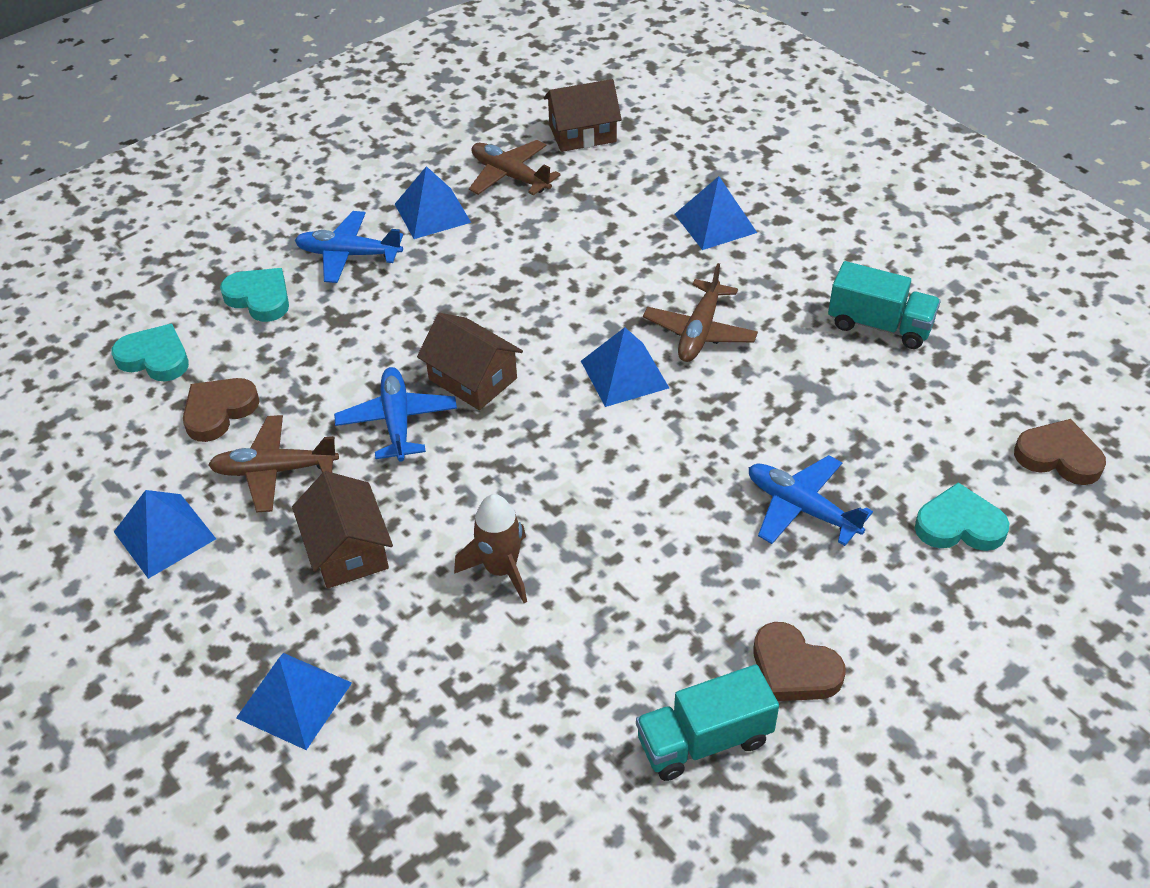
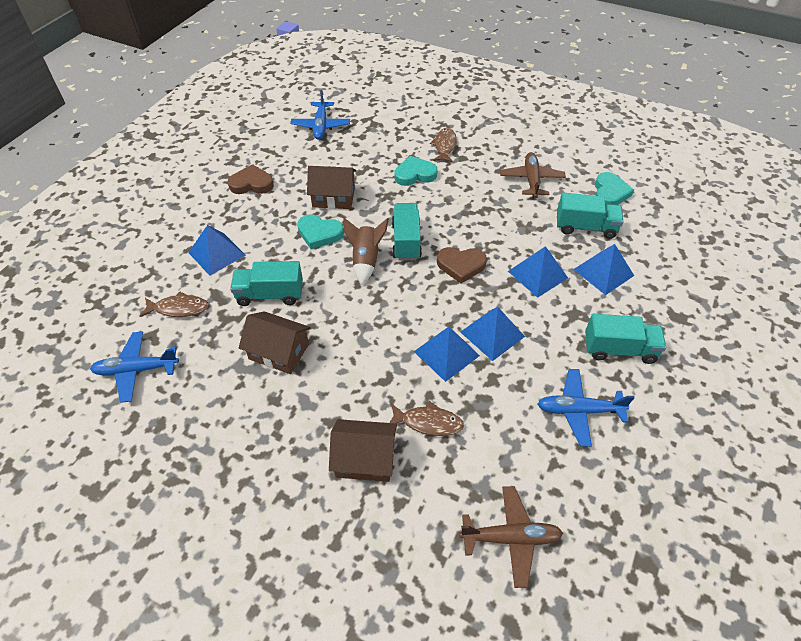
brown fish: none = 0 -> [139,291,209,317] [389,401,464,436] [430,128,457,162] = 3
brown heart: [183,378,260,442] [754,622,846,701] [1014,419,1106,485] = 3 -> [228,164,274,194] [437,247,487,283] = 2
brown plane: [208,415,339,512] [469,140,561,195] [643,263,758,362] = 3 -> [459,486,563,588] [500,152,566,198] = 2
turquoise truck: [636,664,779,781] [828,261,941,349] = 2 -> [230,261,303,306] [392,203,422,261] [557,193,623,239] [585,314,666,364] = 4

